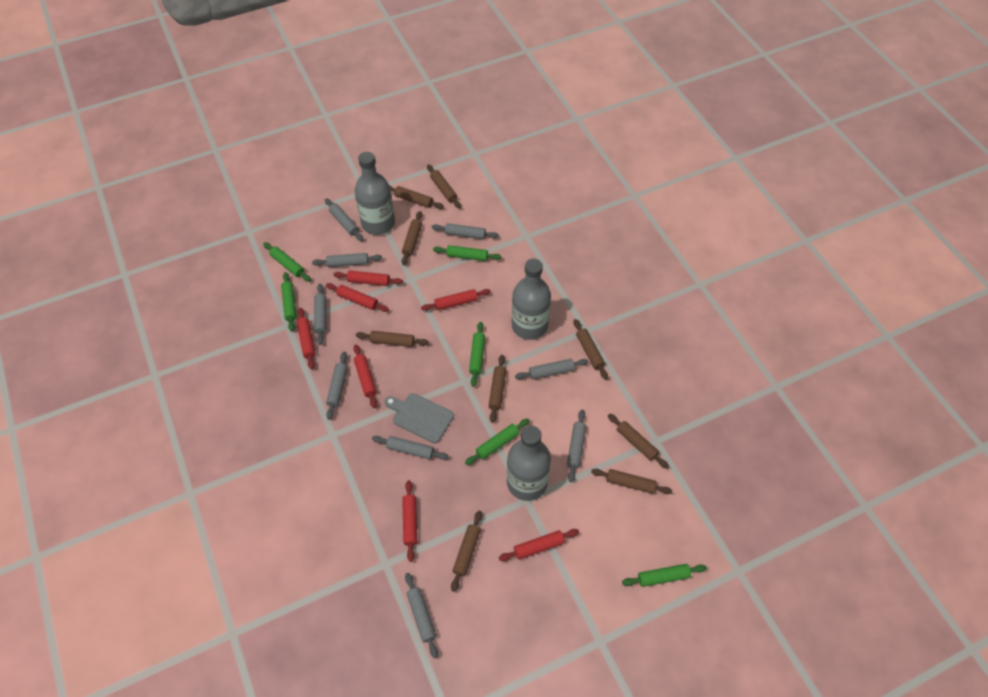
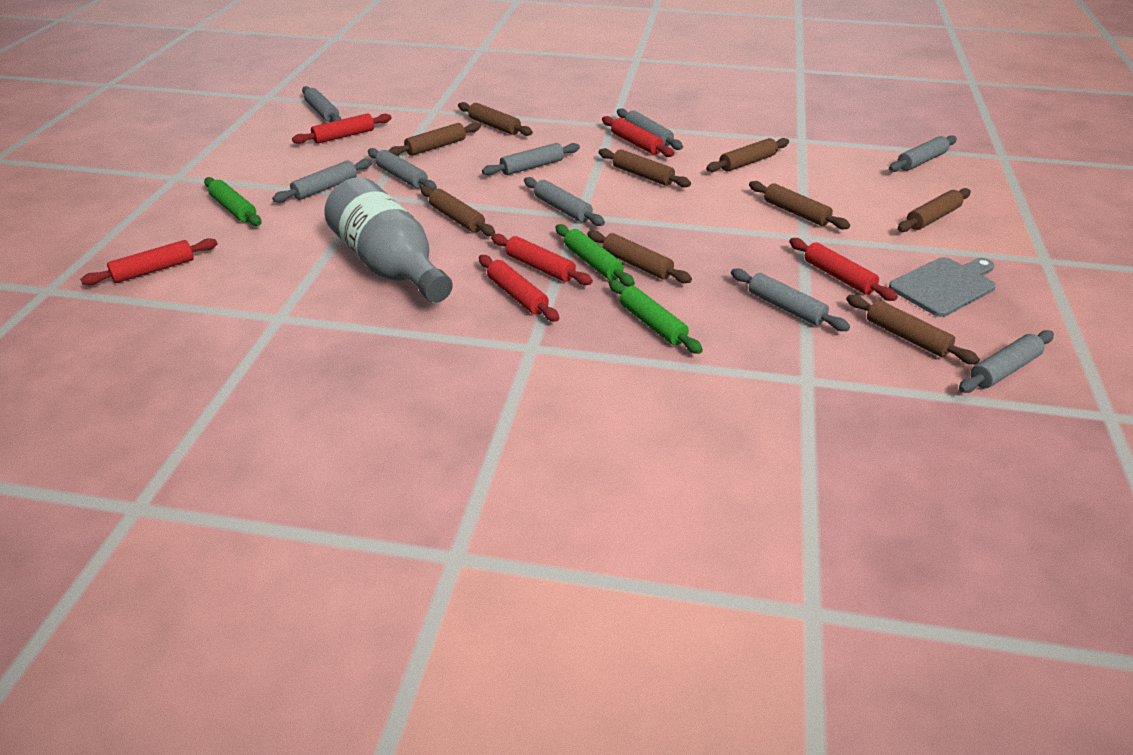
green rolling pin: [263,242,311,282] [281,272,297,331] [433,245,502,261] [465,418,530,465] [469,322,485,387] [622,564,707,587] = 6 -> [204,177,261,226] [555,224,635,286] [609,280,703,354] = 3
grey bottle: [355,152,395,235] [507,426,551,501] [512,258,551,340] = 3 -> [324,177,453,303] = 1
red rolling pin: [297,308,315,369] [326,283,389,312] [333,270,403,286] [353,344,377,408] [402,480,417,562] [421,289,491,311] [499,529,579,561] = 7 -> [80,238,218,285] [292,113,392,144] [479,255,559,322] [491,234,593,285] [602,116,674,157] [789,238,897,301] = 6

